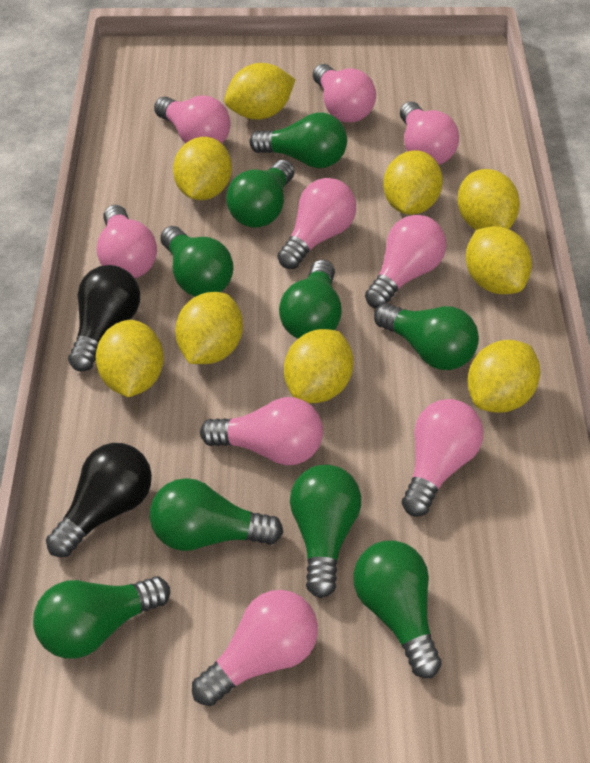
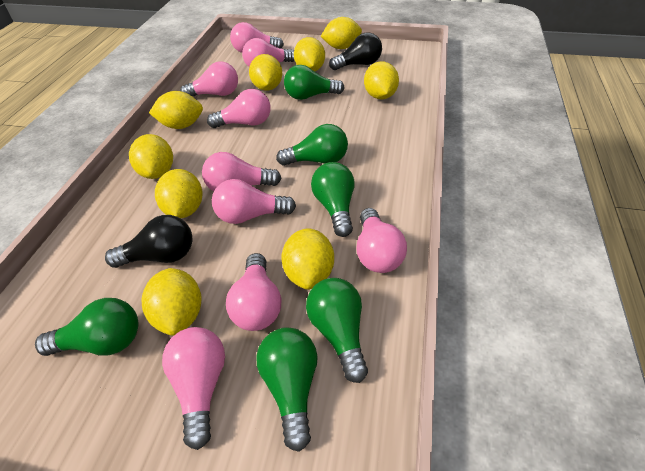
green light bulb: [33,576,170,658] [150,478,284,551] [161,226,234,297] [226,160,295,228] [249,112,347,168] [279,260,342,339] [290,465,361,598] [353,540,442,678] [374,303,479,370] = 9 -> [35,298,138,356] [256,327,318,452] [276,124,348,166] [284,65,344,100] [306,278,368,383] [311,162,355,237] = 6

